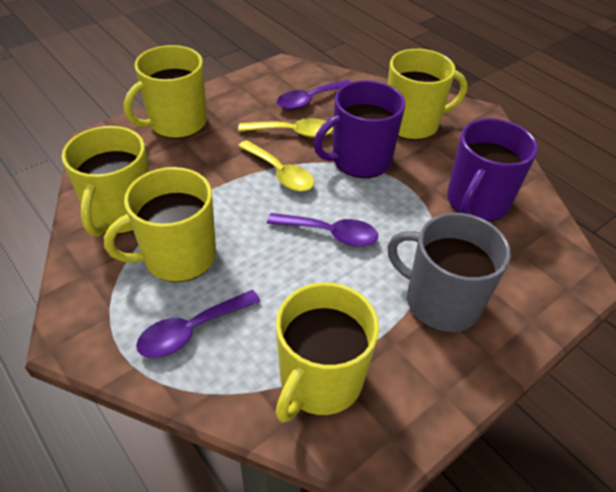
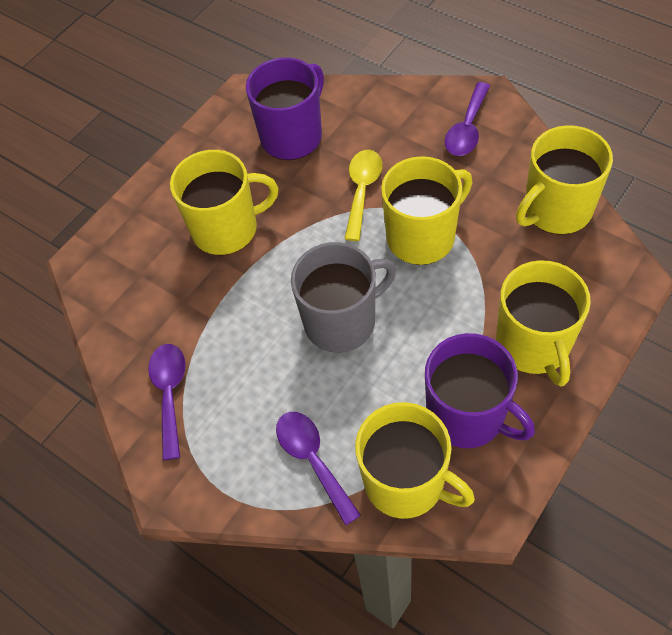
yellow spoon: [238,118,334,138] [238,140,314,192] = 2 -> [344,150,382,241] = 1

